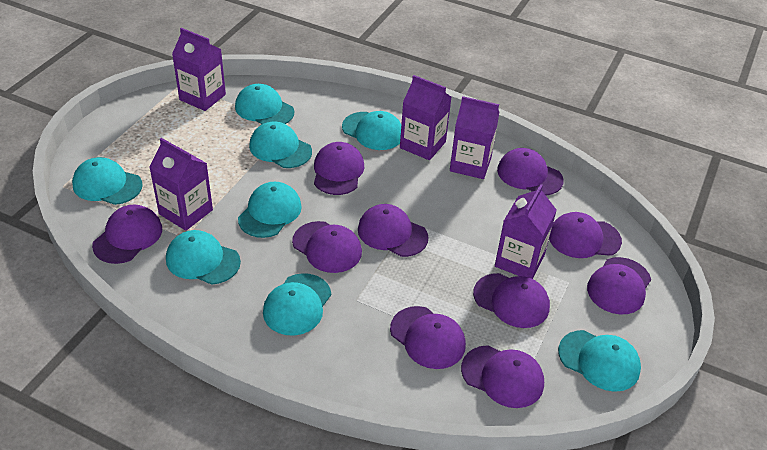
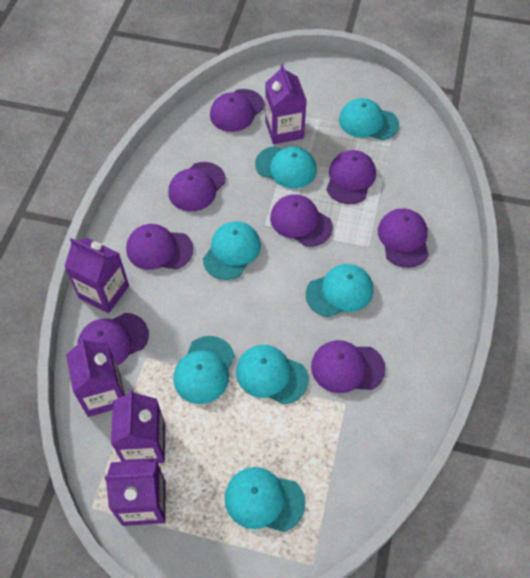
purple cap: [92,205,162,264] [292,221,362,273] [314,142,364,195] [358,204,429,257] [390,306,466,369] [461,345,544,408] [473,273,550,328] [497,148,564,196] [549,212,622,258] [587,257,651,314] = 10 -> [77,313,149,366] [126,224,193,270] [168,162,226,211] [210,89,265,132] [270,194,333,247] [311,340,386,393] [326,150,376,204] [378,208,429,268] = 8
turquoise cap: [72,157,143,205] [166,230,241,285] [235,84,294,124] [238,182,302,238] [249,122,312,168] [263,273,331,336] [342,111,401,150] [558,330,641,392] = 8 -> [174,336,235,404] [203,221,261,280] [225,467,305,532] [236,345,308,405] [255,146,317,188] [306,264,373,317] [339,98,399,140] = 7

